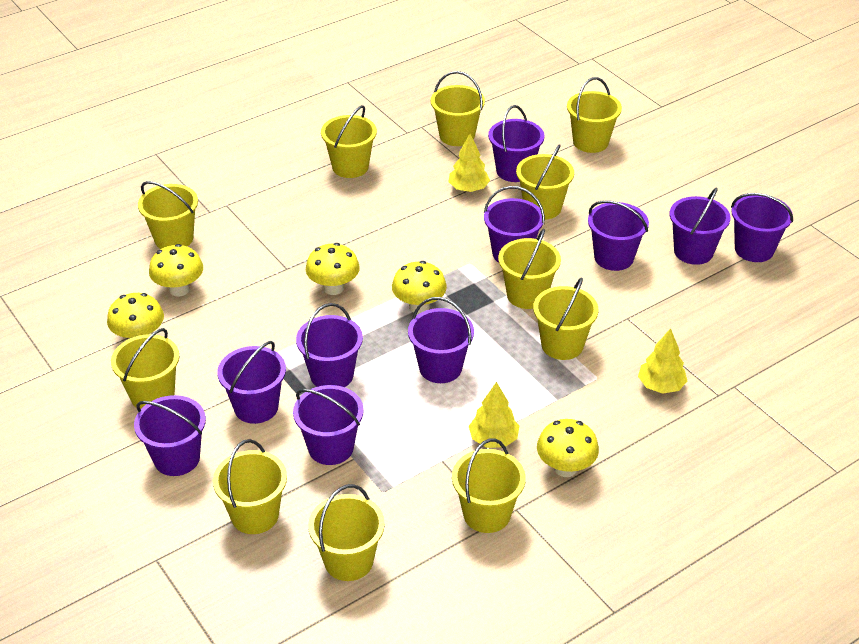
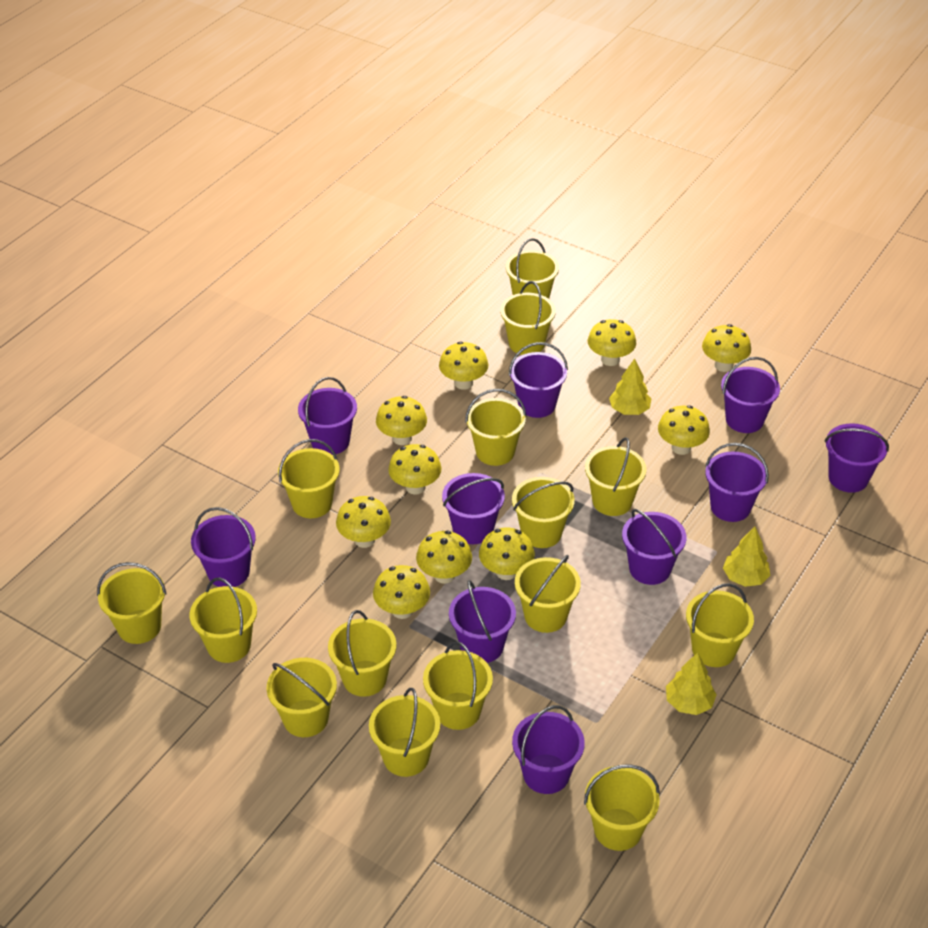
yellow bucket: [111,328,179,409] [138,181,198,249] [213,439,287,534] [308,484,385,581] [321,105,377,178] [431,71,485,146] [452,438,526,533] [498,229,561,309] [516,144,574,220] [533,278,599,360] [567,77,622,153] = 11 -> [97,562,167,644] [190,578,257,663] [267,658,337,737] [278,439,340,518] [328,610,396,697] [369,688,440,777] [423,642,493,730] [465,389,527,466] [500,281,556,355] [506,238,559,299] [512,477,575,548] [515,555,581,633] [584,764,660,851] [585,437,647,516] [686,583,754,667] = 15
yellow mushroom: [107,293,164,339] [149,244,203,297] [306,243,360,295] [392,261,447,314] [537,419,599,477] = 5 -> [336,496,391,548] [373,565,430,619] [376,396,427,445] [388,444,441,494] [416,530,472,584] [439,342,488,390] [479,528,535,580] [588,319,636,366] [658,405,710,455] [702,324,751,372] = 10

